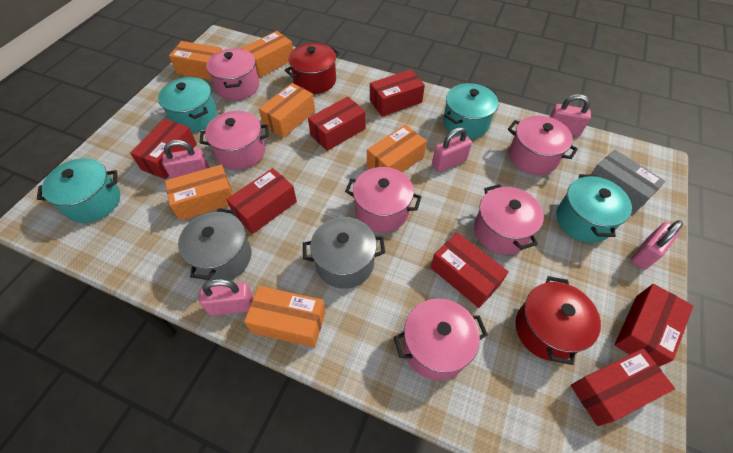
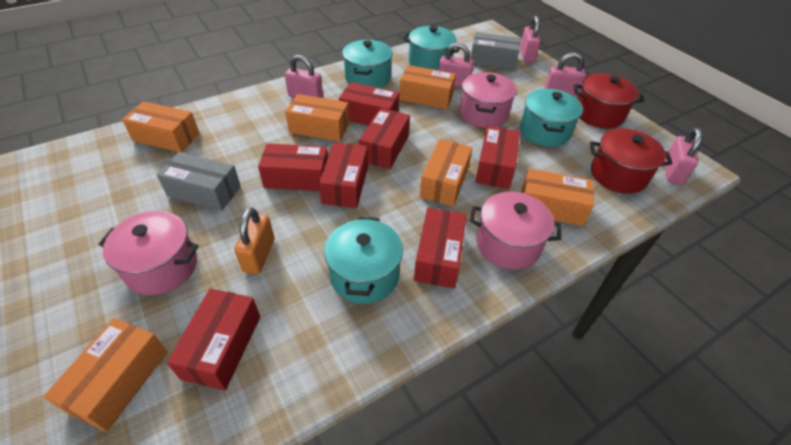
grey box: [591,150,666,214] = 1 -> [157,152,241,211] [471,32,520,70] = 2
grey pot: [178,208,251,281] [303,217,385,289] = 2 -> none = 0
orange padlock: none = 0 -> [234,207,274,274] = 1
pink pot: [200,111,269,170] [206,48,259,100] [345,167,421,233] [394,299,488,380] [474,184,544,255] [508,115,578,175] = 6 -> [98,211,199,295] [460,72,517,128] [470,192,562,270] = 3

